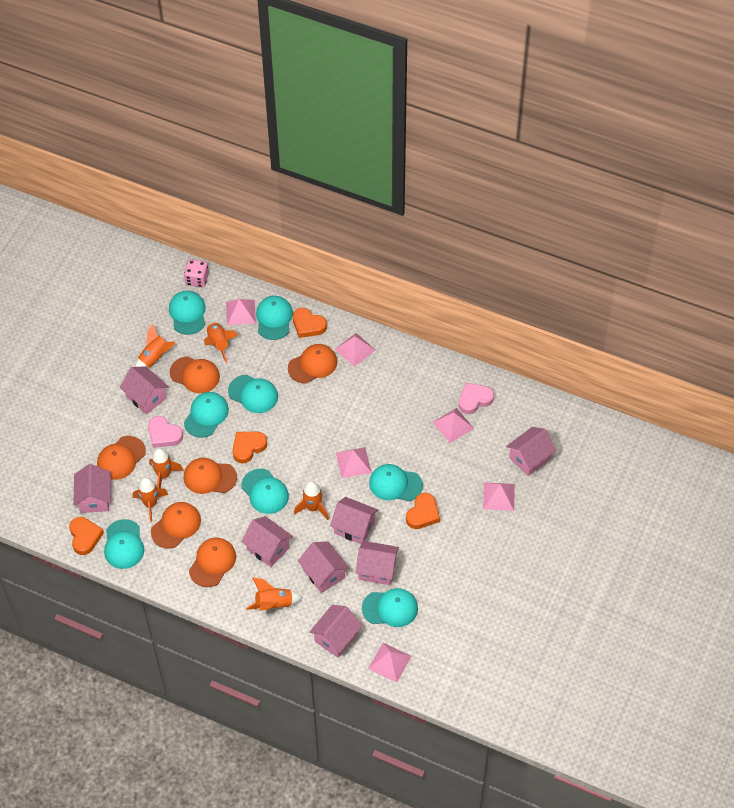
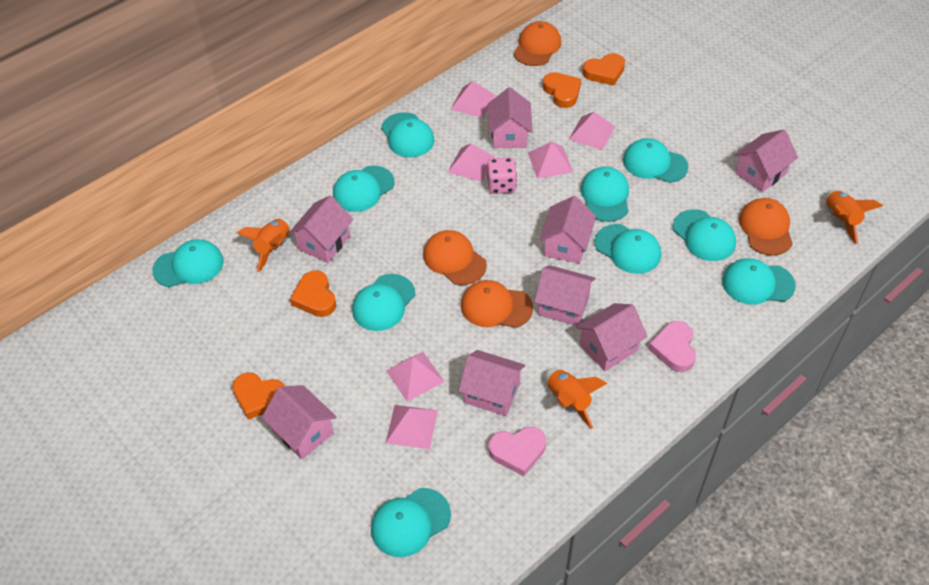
orange cap: [97,436,146,480] [151,502,201,549] [169,356,220,393] [184,458,237,494] [189,538,236,587] [288,344,337,384] = 6 -> [423,230,487,285] [461,280,533,328] [513,21,561,66] [739,198,793,256] = 4
orange rocket: [133,477,168,522] [135,324,175,368] [149,448,184,488] [204,321,238,363] [246,578,303,611] [294,481,329,520] = 6 -> [237,218,291,272] [545,368,608,429] [825,190,883,244] = 3
turquoise cap: [104,519,144,569] [169,291,206,335] [184,392,229,438] [228,375,278,413] [241,469,289,514] [256,296,293,340] [362,588,418,627] [369,464,423,501] = 8 -> [152,239,223,287] [333,165,395,212] [352,274,415,331] [371,488,451,557] [381,112,434,158] [580,166,629,222] [595,224,661,274] [623,138,688,183] [673,209,736,261] [722,258,796,305] = 10

